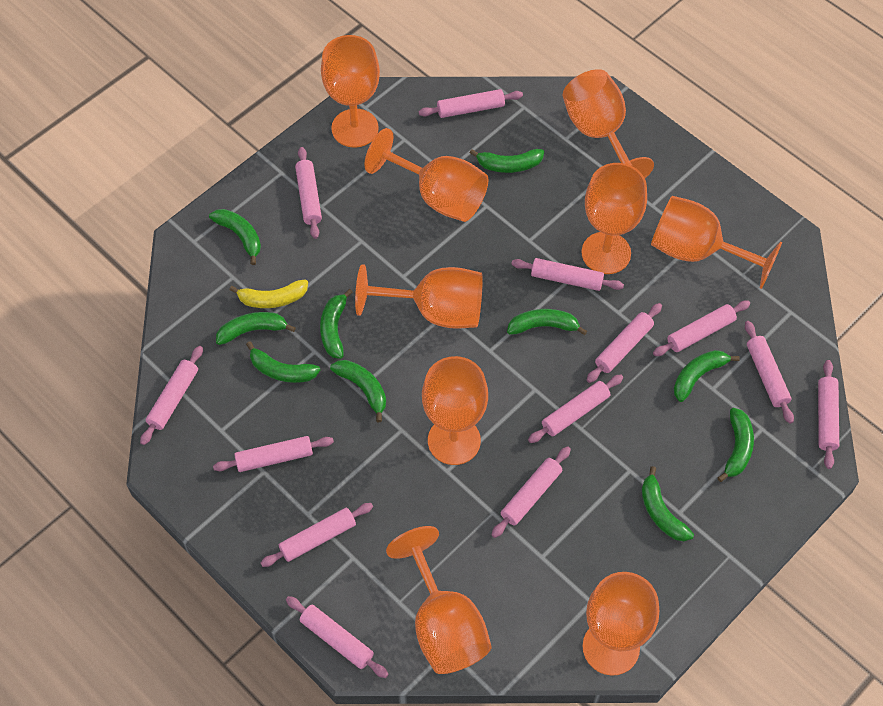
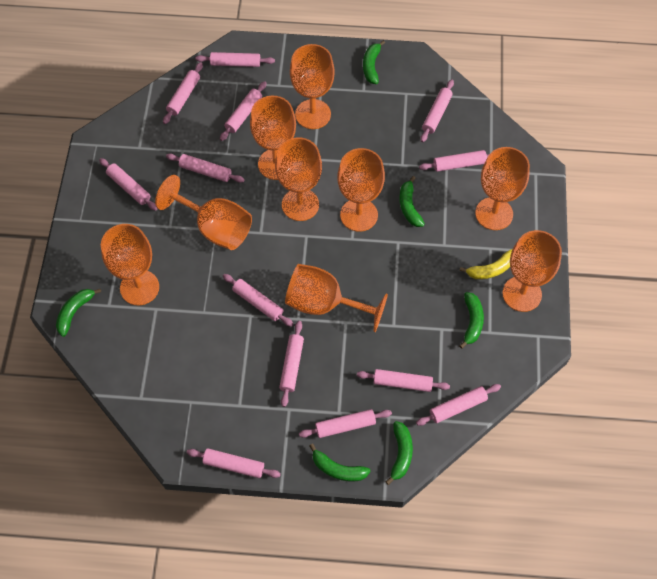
green banana: [209,209,261,265] [216,312,296,345] [246,341,320,383] [320,289,353,359] [330,360,386,422] [470,149,544,173] [507,309,587,335] [642,466,694,541] [674,350,740,402] [717,408,754,482] = 10 -> [56,289,101,337] [309,444,371,481] [363,40,385,84] [385,421,413,485] [399,176,425,227] [459,292,484,349] = 6

